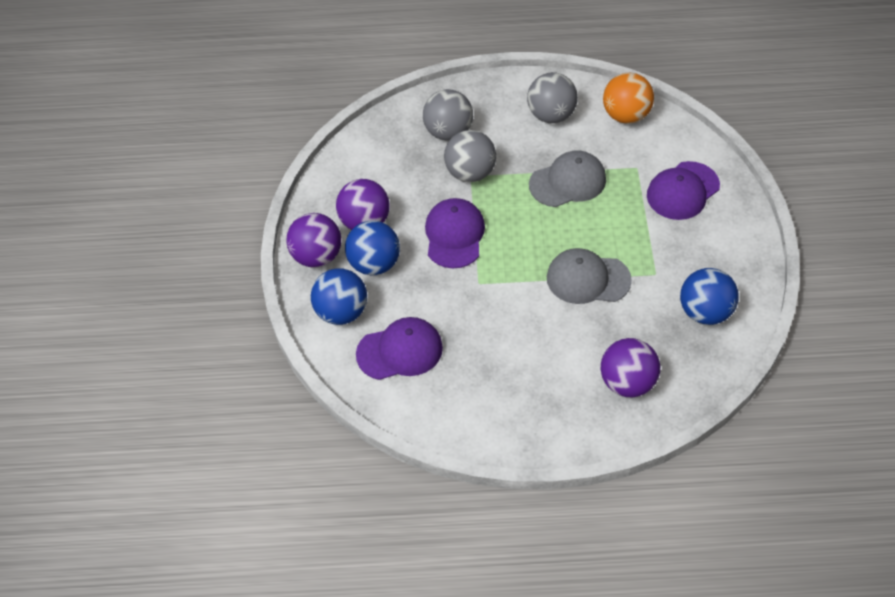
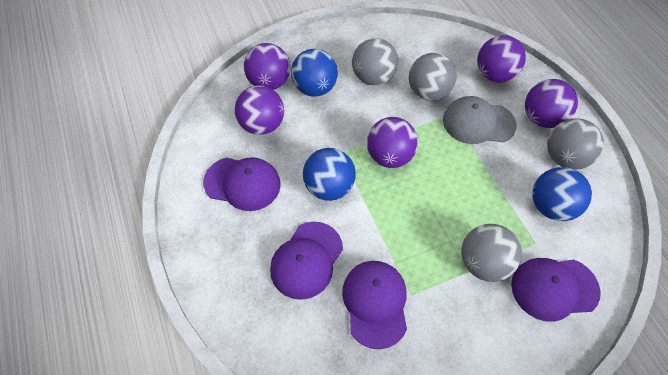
grey ball: [423,89,473,141] [444,130,496,182] [527,72,578,123] = 3 -> [352,38,398,86] [409,53,457,101] [461,224,522,282] [547,118,604,170] = 4
grey cap: [529,150,606,207] [547,248,632,304] = 2 -> [443,96,517,144] = 1
orange ball: [603,72,654,124] = 1 -> none = 0
purple ball: [286,213,341,267] [336,179,390,230] [601,338,660,397] = 3 -> [235,86,284,135] [244,43,290,90] [367,117,418,168] [477,35,526,83] [525,79,578,128] = 5
purple cap: [356,317,443,380] [425,198,485,268] [647,161,720,220] = 3 -> [203,157,281,211] [270,222,343,300] [342,261,407,349] [511,258,601,322] = 4

